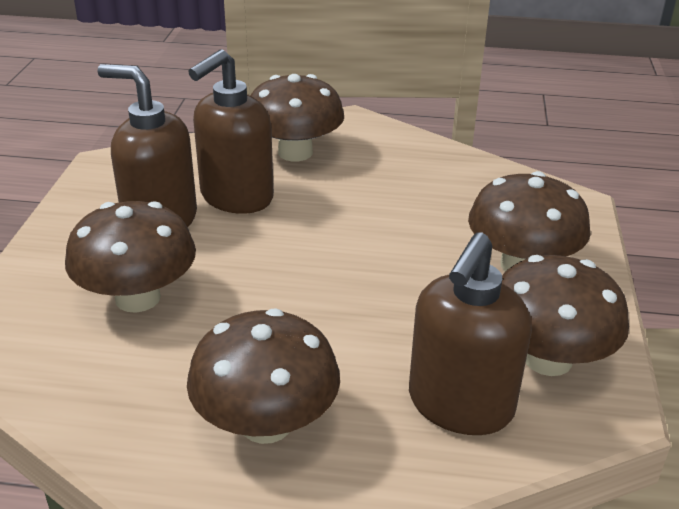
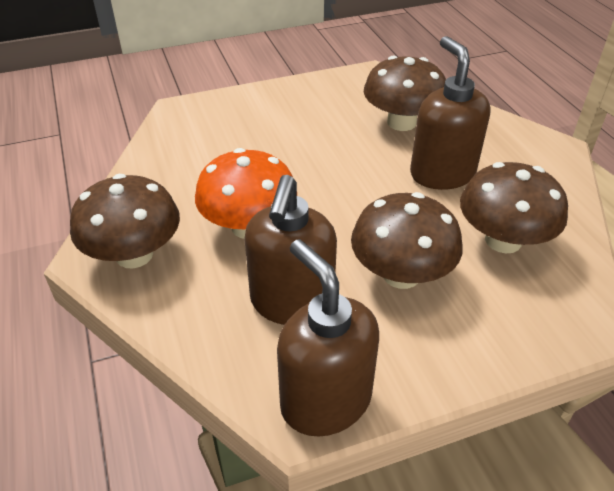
brown mushroom: [65,201,196,313] [187,308,340,444] [250,74,344,161] [468,171,590,271] [502,255,629,376] = 5 -> [70,174,180,268] [351,192,463,289] [364,55,446,131] [460,162,568,253] = 4
orange mushroom: none = 0 -> [195,148,293,239] = 1

